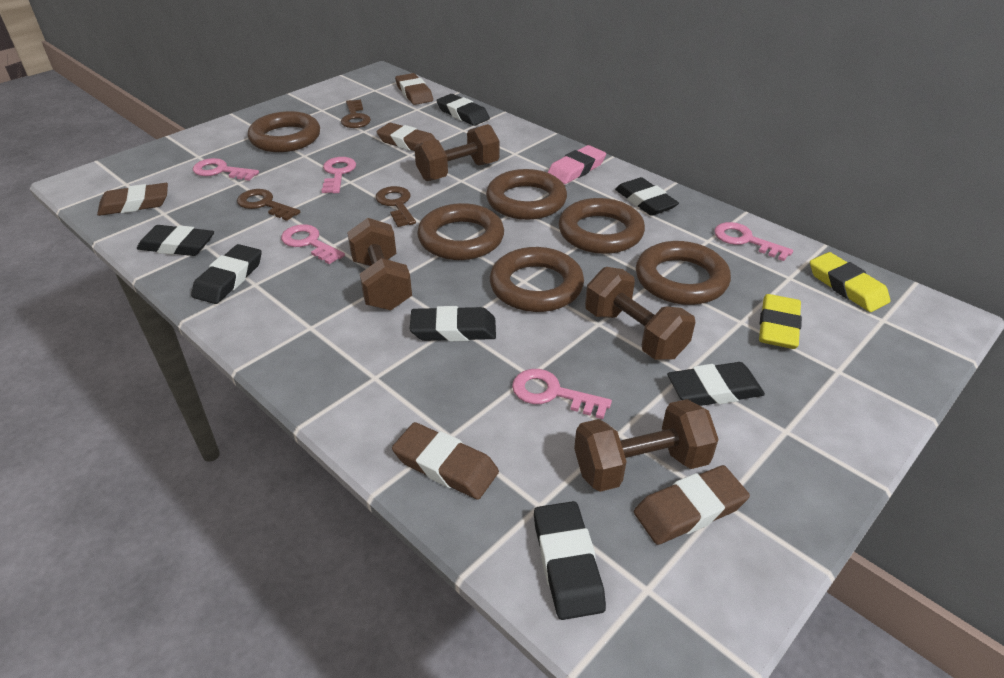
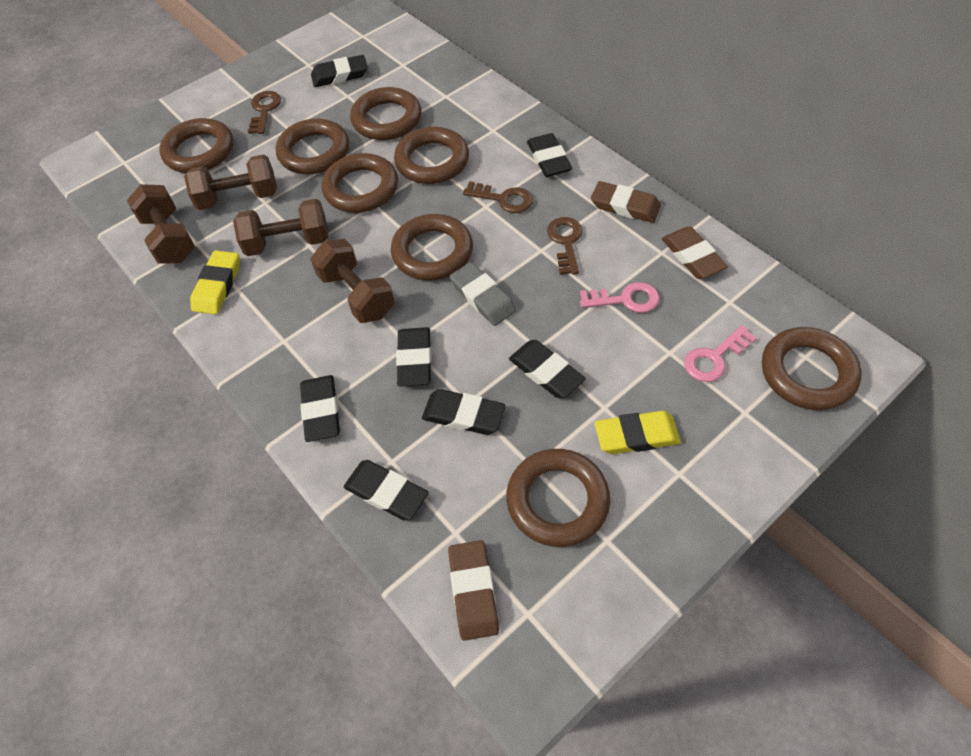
brown eraser: [97,183,168,216] [377,123,436,151] [392,422,499,500] [395,73,433,105] [634,465,750,545] = 5 -> [448,540,499,641] [591,181,661,223] [662,227,728,279] = 3
brown ring: [248,111,320,152] [417,203,504,260] [486,169,567,220] [490,247,584,312] [559,198,645,254] [636,241,731,305] = 6 -> [159,118,234,173] [276,119,349,174] [321,153,398,213] [350,87,422,140] [391,214,473,281] [394,127,469,184] [506,449,610,547] [762,327,862,410] = 8
grey eraser: none = 0 -> [450,262,516,326] = 1
pink eraser: [547,145,606,184] = 1 -> none = 0
pink key: [193,158,259,181] [281,224,345,264] [321,157,356,193] [512,369,612,419] [714,222,793,261] = 5 -> [580,282,659,313] [684,325,757,382] = 2

